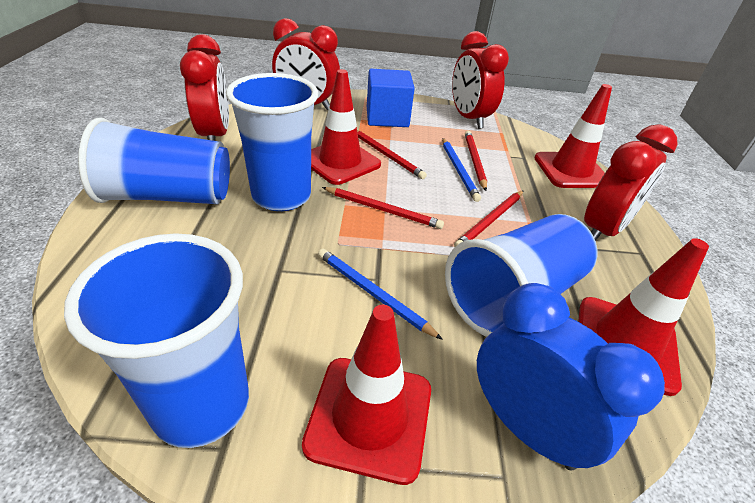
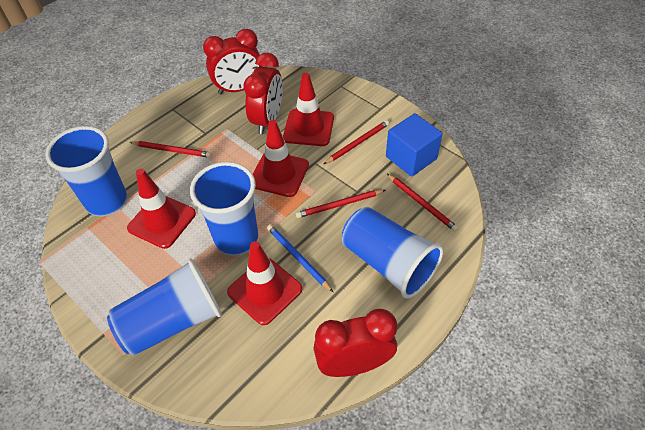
blue clock: [477,283,665,470] = 1 -> none = 0
blue pencil: [318,249,443,340] [442,138,481,202] = 2 -> [267,225,333,292] = 1
red clock: [180,34,229,141] [272,18,340,110] [452,31,509,129] [584,124,678,241] = 4 -> [203,29,261,94] [244,53,283,134] [314,309,397,377] = 3

